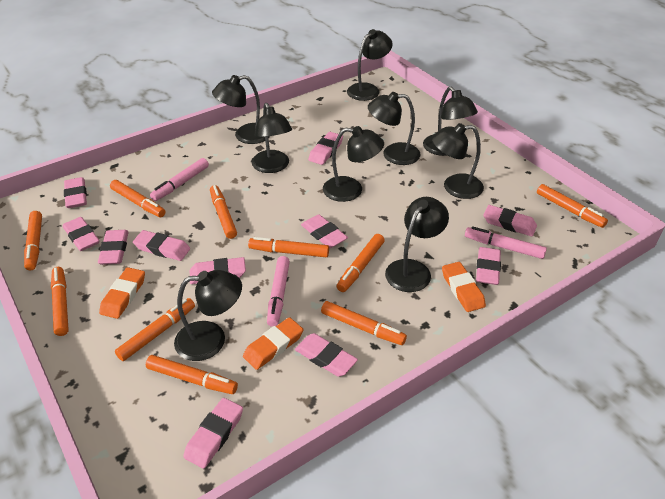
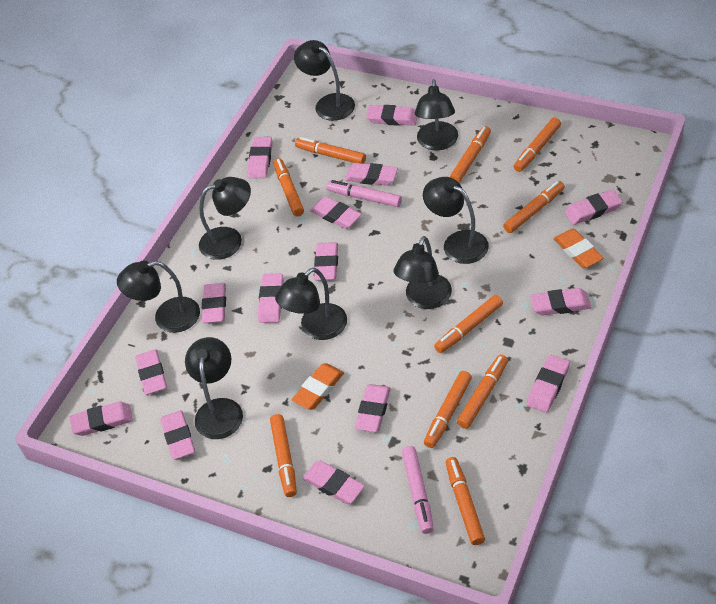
black lamp: [174,270,242,361] [212,75,270,144] [251,103,292,173] [323,126,384,202] [347,29,393,101] [368,92,420,165] [385,197,449,292] [423,87,478,156] [432,123,484,199] = 9 -> [117,260,200,333] [185,337,243,439] [199,177,251,260] [275,268,347,340] [294,40,355,121] [394,236,452,309] [415,79,458,150] [423,177,489,264] = 8
orange eraser: [99,267,145,319] [243,317,304,370] [442,262,486,312] = 3 -> [292,363,344,410] [554,229,604,268] = 2
pink eraser: [63,217,100,251] [64,177,87,208] [98,230,129,265] [133,230,190,261] [183,398,243,469] [190,257,246,284] [295,333,358,377] [301,214,348,248] [308,132,343,165] [476,247,501,285] [483,205,537,237] = 11 -> [70,401,133,436] [135,349,167,395] [160,410,195,460] [202,283,226,323] [247,137,273,178] [258,273,284,323] [303,461,365,504] [310,196,361,229] [314,242,338,281] [345,163,398,186] [355,384,391,432] [366,105,417,126] [527,355,570,413] [530,288,591,316] [565,189,622,225] = 15
pink marker: [150,158,209,201] [267,256,290,327] [465,226,547,259] = 3 -> [326,180,402,207] [402,446,434,534] = 2

